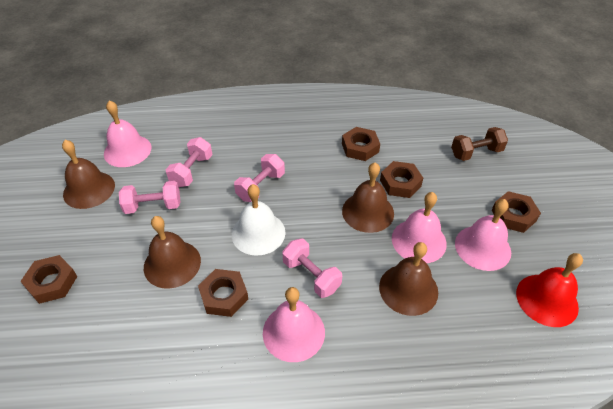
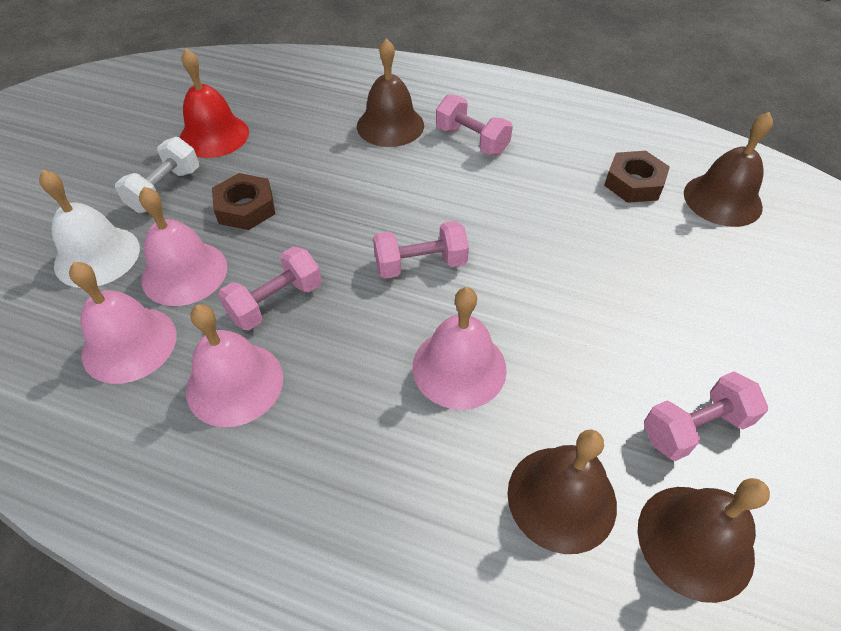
brown dumbbell: [451,127,508,161] = 1 -> none = 0
brown nut: [20,255,77,304] [198,269,248,317] [342,127,380,161] [380,161,423,198] [492,191,541,233] = 5 -> [212,173,275,230] [604,151,670,203] = 2
white dumbbell: none = 0 -> [115,137,199,213] = 1

